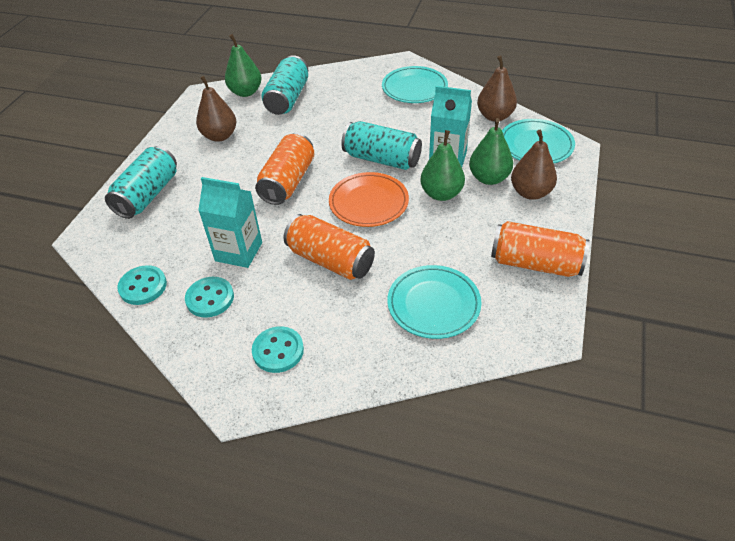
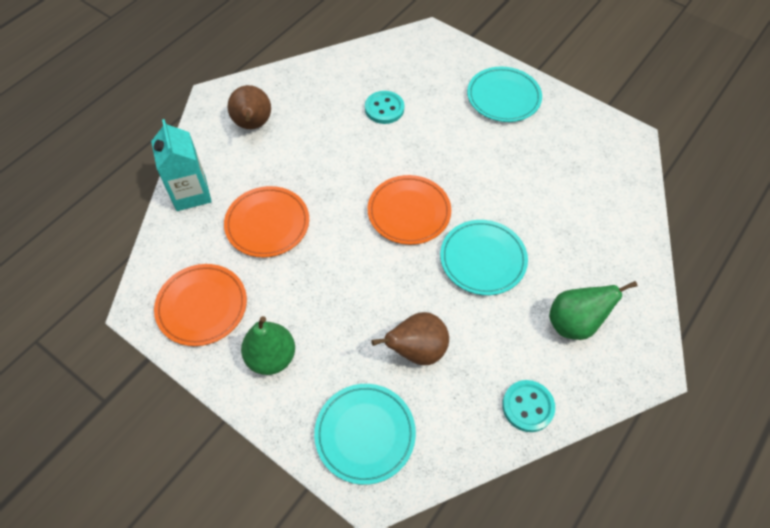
brown pear: [196,76,236,142] [477,55,517,122] [511,130,557,200] = 3 -> [227,85,271,129] [371,312,449,365] = 2
green pear: [225,34,262,97] [420,130,465,201] [469,118,513,185] = 3 -> [241,316,295,375] [549,281,638,340] = 2
orange can: [255,133,315,205] [284,214,375,280] [491,221,590,277] = 3 -> none = 0
orange plate: [329,172,409,227] = 1 -> [154,264,247,346] [224,186,309,258] [368,175,451,245] = 3
turquoise button: [117,265,167,305] [185,277,234,317] [252,326,304,373] = 3 -> [365,91,404,124] [502,380,555,432] = 2
turquoise can: [105,146,177,219] [261,55,308,115] [342,121,422,170] = 3 -> none = 0
turquoise carton: [198,177,262,268] [429,86,472,167] = 2 -> [151,119,212,211] = 1

